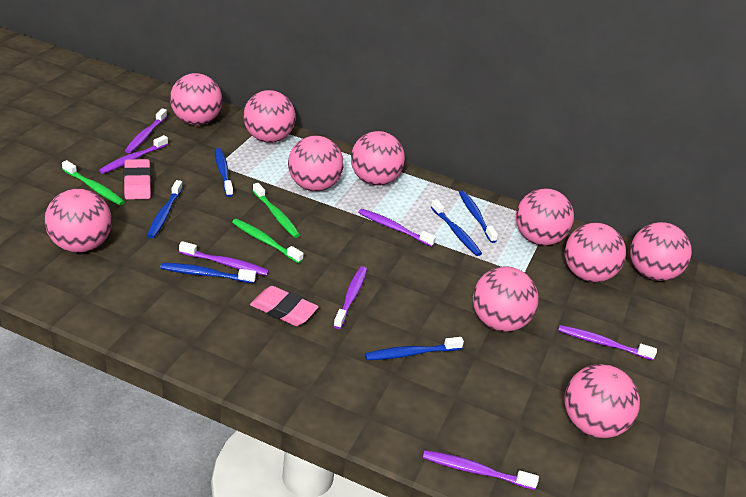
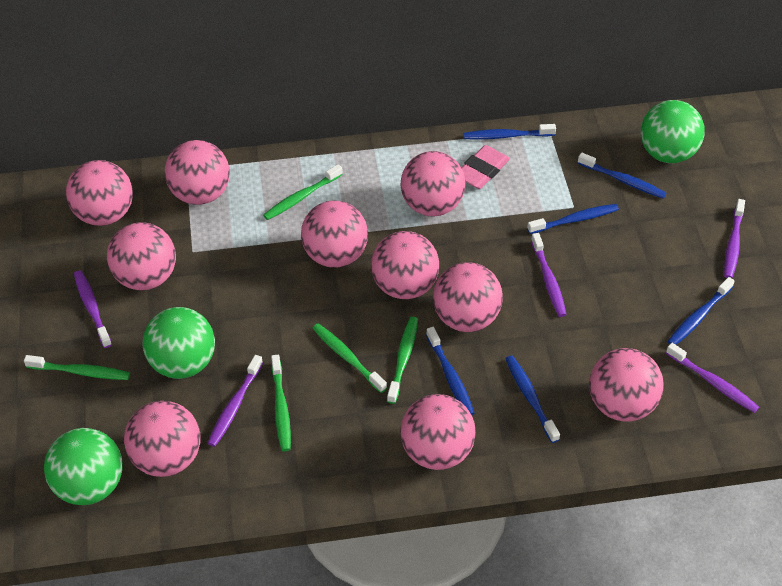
green ball: none = 0 -> [44,428,123,505] [142,307,215,379] [641,100,705,163] = 3
green toothbrush: [62,160,125,205] [232,219,304,263] [253,183,300,238] = 3 -> [24,355,130,380] [263,164,343,220] [271,355,291,451] [312,323,387,393] [387,317,418,404] = 5
pink eraser: [124,159,151,200] [250,286,319,326] = 2 -> [462,145,510,189] = 1
purple toothbrush: [99,135,168,174] [125,108,167,153] [179,241,269,276] [333,266,367,329] [358,209,436,247] [423,450,539,490] [558,325,657,360] = 7 -> [74,270,112,348] [208,355,263,447] [531,233,567,317] [666,343,759,413] [724,199,745,278] = 5

